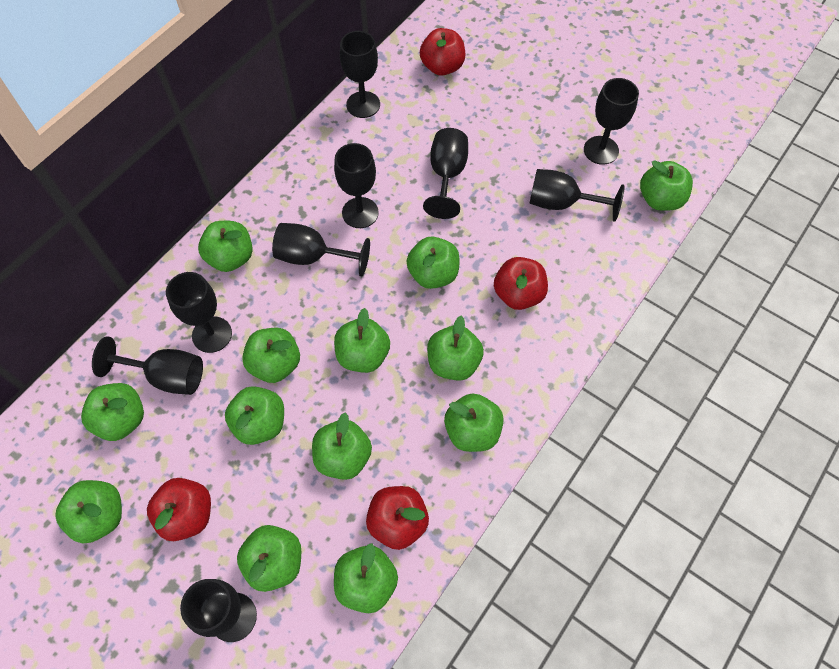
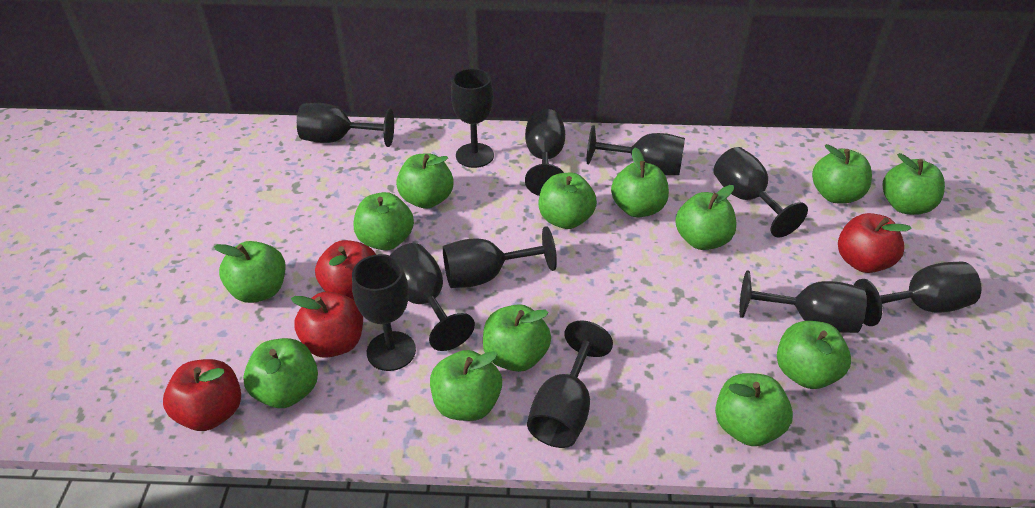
black goblet: [92,336,203,395] [166,272,232,353] [180,579,257,642] [272,223,370,276] [334,143,379,228] [340,31,380,118] [423,128,468,219] [529,169,625,222] [584,78,639,165] = 9 -> [297,103,394,147] [352,254,416,371] [390,243,475,351] [443,226,557,288] [451,68,494,168] [525,109,565,196] [527,321,613,448] [587,125,685,175] [714,147,808,238] [739,270,867,333] [854,261,982,326] = 11

